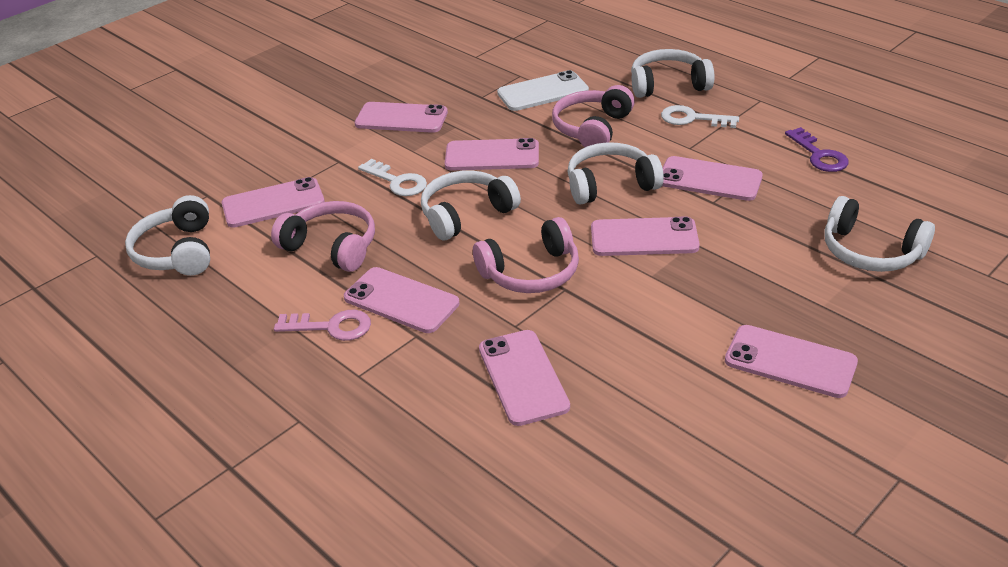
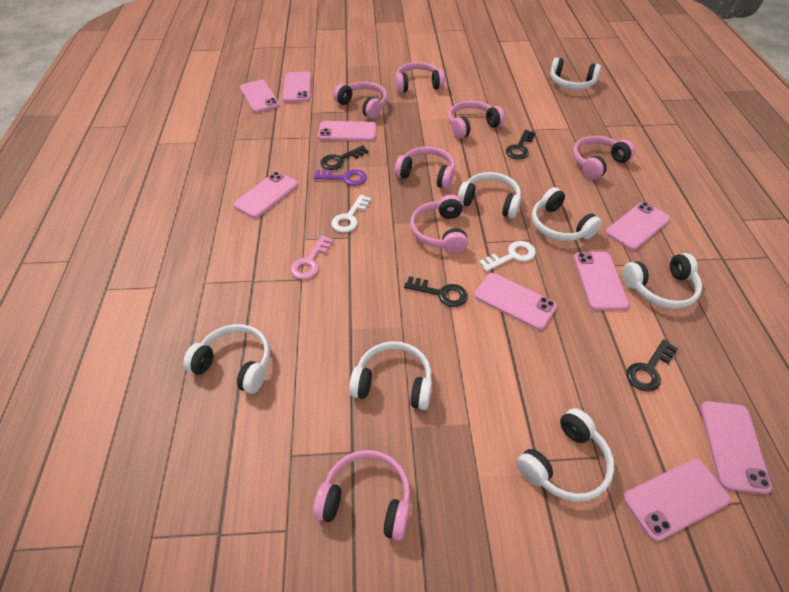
black key: none = 0 -> [320,145,369,170] [404,276,468,307] [506,130,536,159] [627,339,678,392] = 4
pink headphones: [271,201,375,272] [473,217,579,293] [552,85,635,147] = 3 -> [313,450,411,541] [333,82,387,119] [395,62,445,93] [395,147,455,189] [410,195,468,254] [448,101,505,139] [573,136,635,180] = 7
pink phone: [221,177,325,228] [344,267,460,333] [355,102,448,133] [445,138,539,171] [479,330,570,426] [591,216,700,256] [662,156,763,201] [725,325,858,398] = 8 -> [233,172,298,218] [240,80,280,113] [283,72,311,102] [318,121,376,141] [474,273,557,330] [574,252,630,311] [606,202,670,250] [623,459,731,541] [700,401,772,494] = 9
white headphones: [125,195,210,276] [421,170,521,240] [568,142,664,205] [631,49,714,98] [824,196,935,272] = 5 -> [183,324,270,394] [349,341,432,410] [458,172,521,219] [517,408,614,502] [532,187,602,241] [550,57,601,90] [622,253,702,309] = 7
white phone: [497,70,589,111] = 1 -> none = 0

